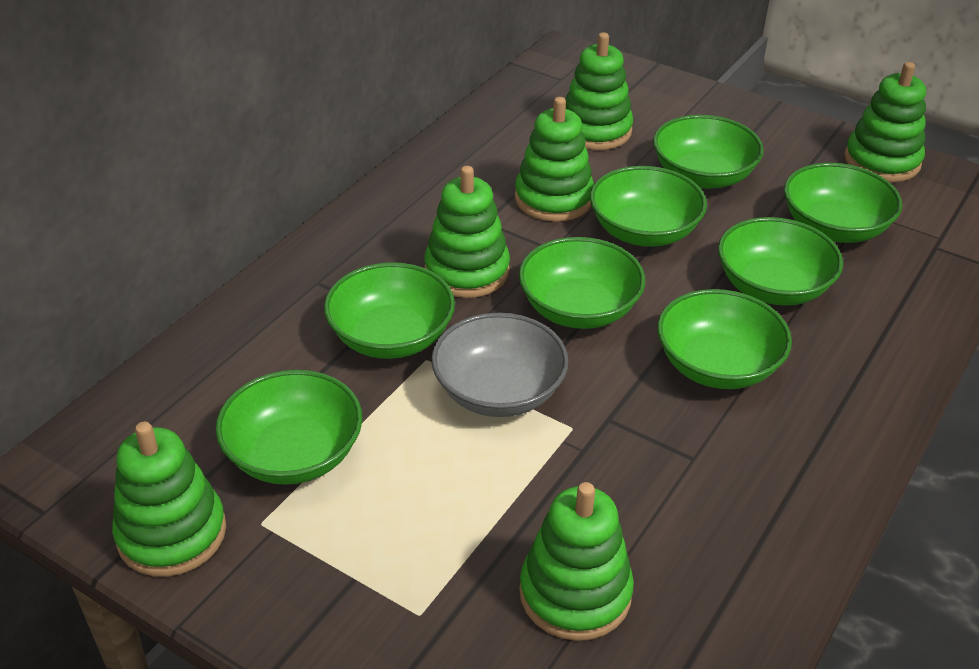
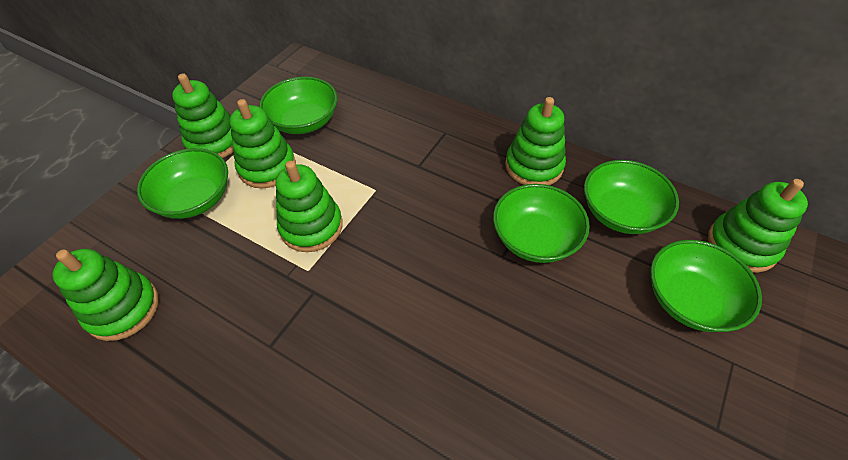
green bowl: [216,370,362,485] [324,262,455,359] [519,237,645,329] [590,166,707,247] [653,115,764,189] [657,289,792,389] [718,217,843,306] [784,163,902,243] = 8 -> [137,148,228,219] [259,77,337,134] [493,184,590,263] [584,160,679,234] [650,240,762,332] = 5
grey bowl: [431,313,568,417] = 1 -> none = 0

